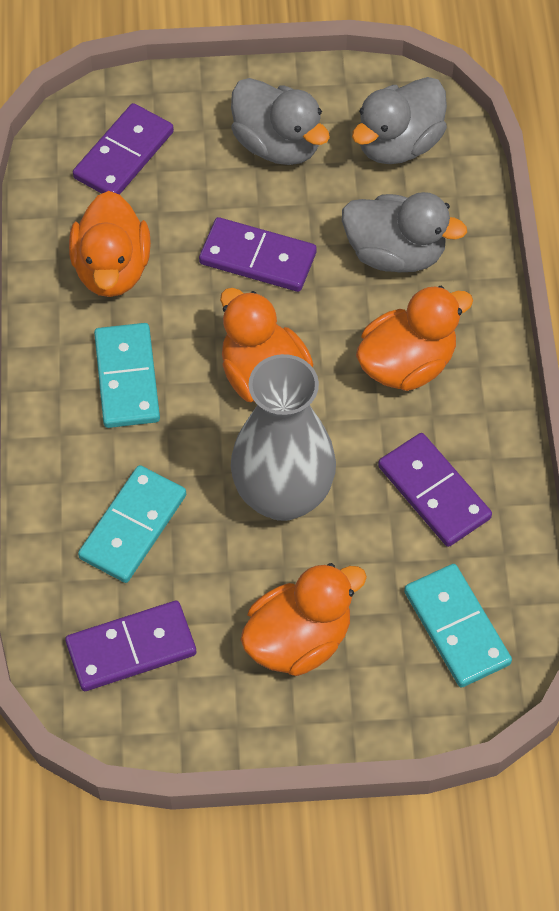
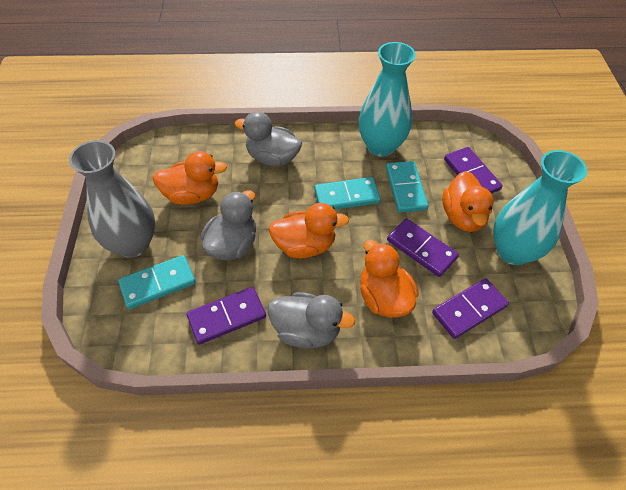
turquoise vase: none = 0 -> [359,42,416,157] [493,150,587,265] = 2

